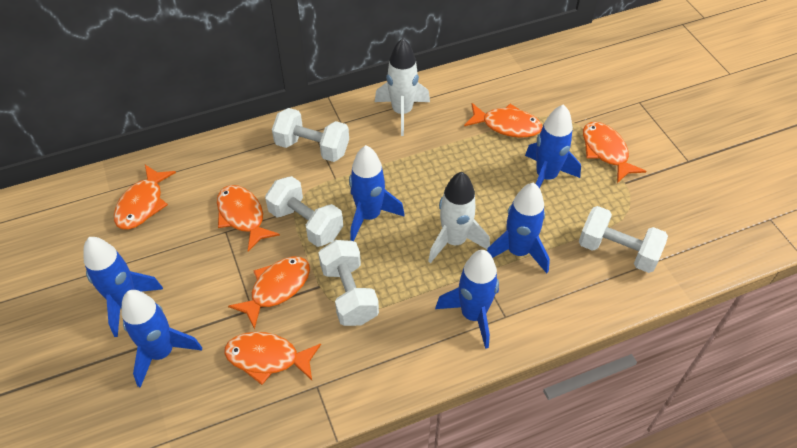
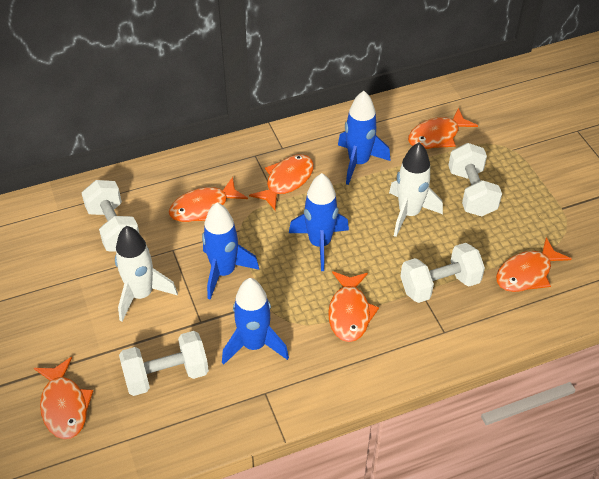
blue rocket: [83,237,163,337] [121,290,202,388] [349,145,405,241] [435,250,499,349] [487,183,550,273] [525,104,581,189] = 6 -> [202,203,259,300] [222,278,289,365] [289,173,349,271] [338,91,390,185] = 4

